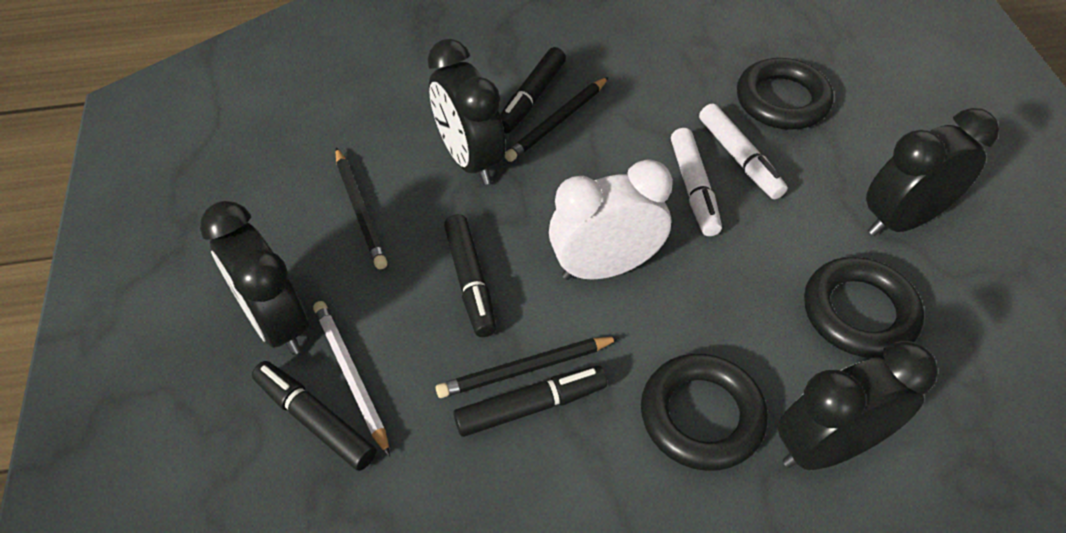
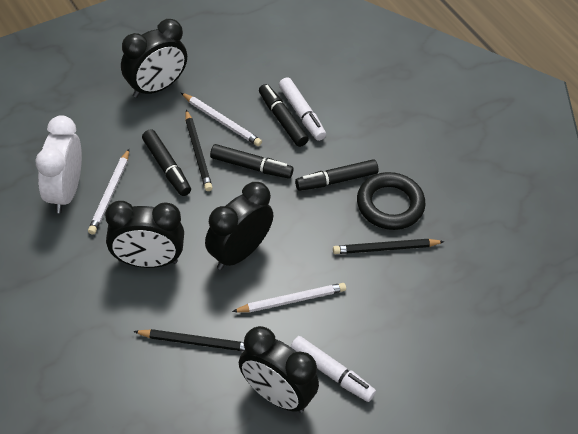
black ring: [641,353,768,471] [737,58,834,130] [804,257,924,358] = 3 -> [357,172,425,230] = 1
white pencil: [313,301,390,457] = 1 -> [88,149,129,235] [181,93,262,146] [232,283,346,312] = 3

